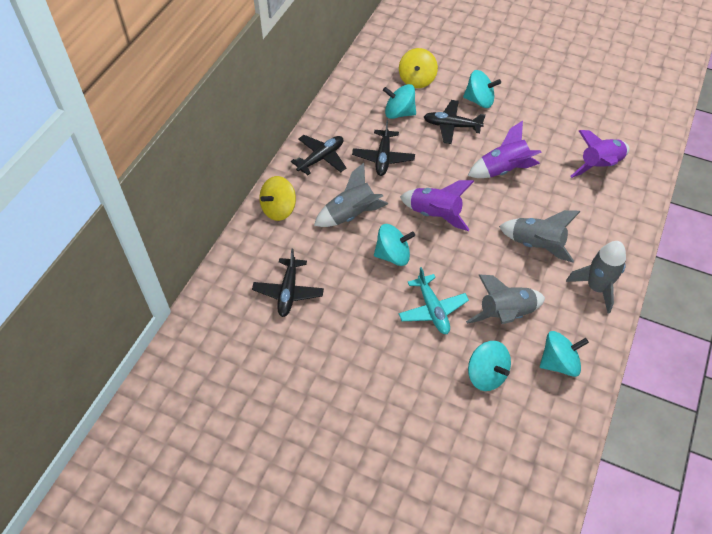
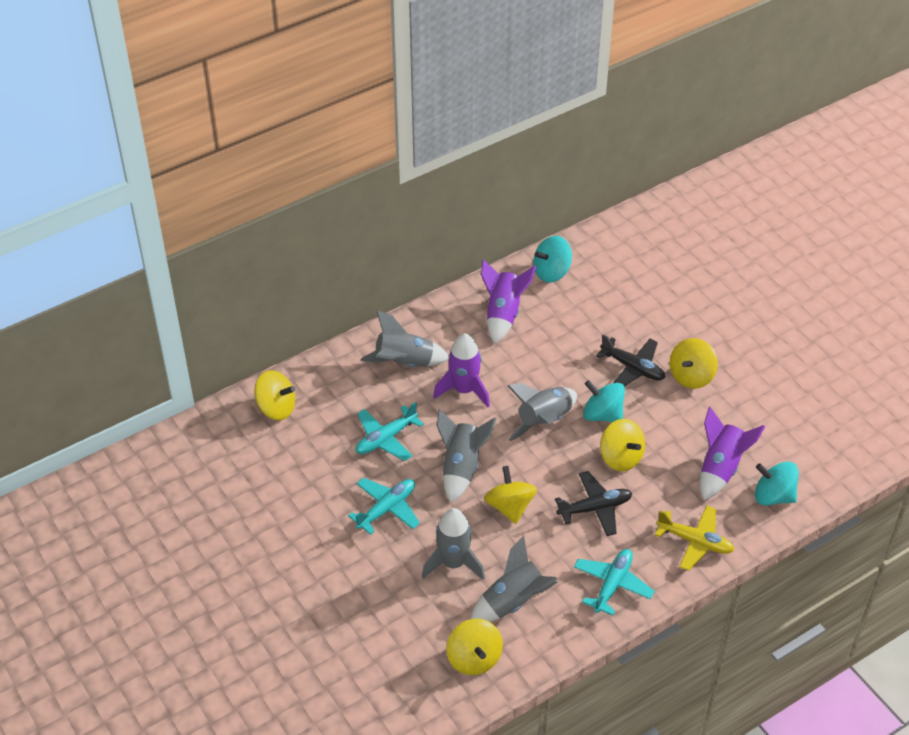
black plane: [252,249,324,317] [291,135,346,175] [352,120,415,176] [424,100,486,144] = 4 -> [555,471,632,536] [596,334,665,386] = 2
grey rocket: [314,163,388,227] [466,275,545,324] [499,210,580,262] [566,241,626,314] = 4 -> [361,310,449,367] [422,508,485,580] [437,409,497,503] [471,536,558,622] [508,383,577,441] = 5
turquoise plane: [399,267,469,334] = 1 -> [348,478,420,535] [356,402,424,461] [574,549,655,616] = 3
turquoise spinning top: [374,224,415,266] [383,84,416,119] [463,70,501,108] [468,341,511,391] [540,331,589,377] = 5 -> [533,236,572,283] [583,380,625,422] [755,462,799,505] = 3
yellow plane: none = 0 -> [655,505,734,571] = 1
yellow spinning top: [259,176,296,221] [399,48,438,88] = 2 -> [254,370,295,420] [446,619,503,675] [484,466,537,524] [600,419,645,471] [670,338,718,389] = 5

